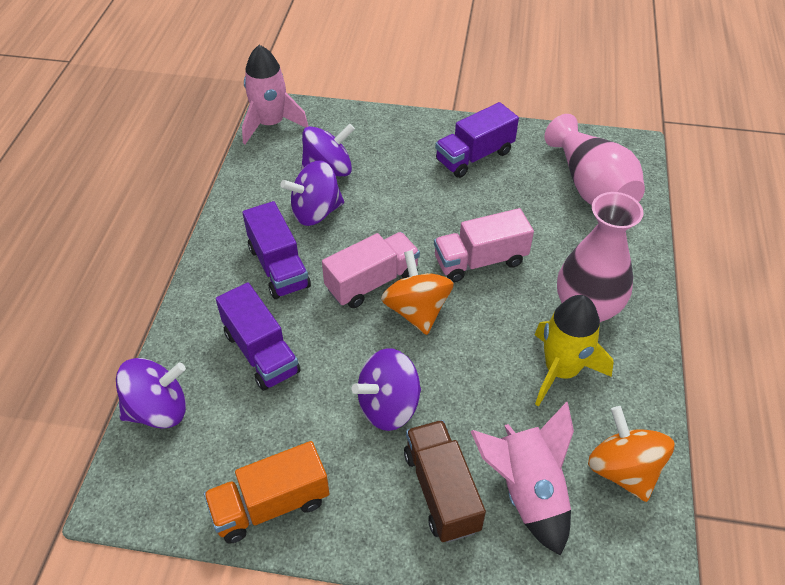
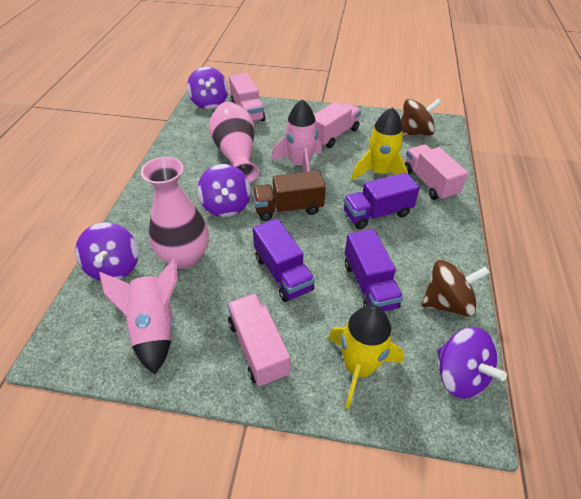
brown spinning top: none = 0 -> [401,99,441,135] [421,260,490,317] = 2
orange spinning top: [381,250,454,335] [588,406,675,502] = 2 -> none = 0
orange truck: [204,441,329,544] = 1 -> none = 0
pink truck: [322,232,420,308] [434,208,534,283] = 2 -> [227,294,290,387] [229,73,265,122] [314,102,361,148] [404,144,468,201] = 4
yellow rocket: [534,295,614,407] = 1 -> [328,305,404,409] [352,107,408,180] = 2

